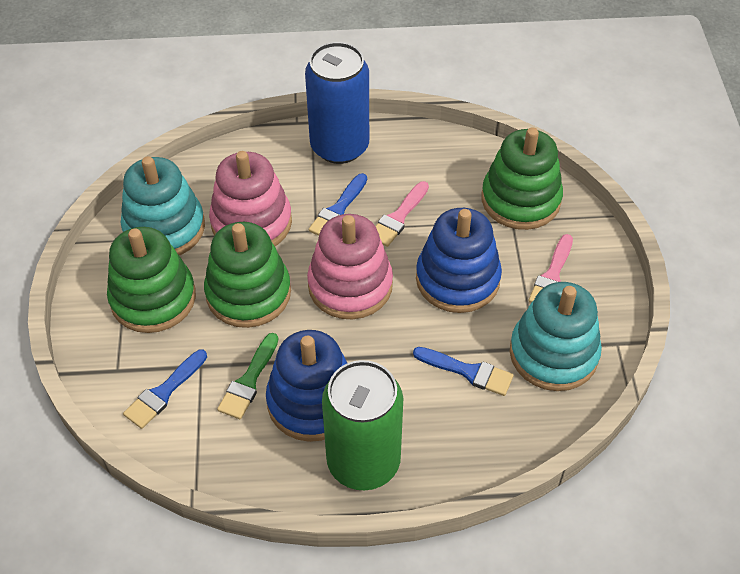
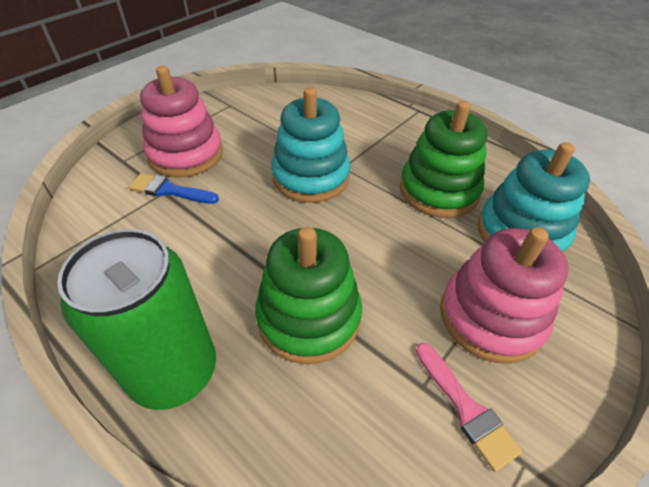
blue brush: [123,350,207,429] [309,173,367,236] [413,347,514,396] = 3 -> [129,173,219,204] = 1
blue can: [305,42,369,164] = 1 -> none = 0
blue stacking toy: [266,330,347,442] [416,208,502,313] = 2 -> none = 0
green brush: [217,333,279,419] = 1 -> none = 0
green stacking toy: [107,227,196,333] [204,222,291,328] [482,127,563,230] = 3 -> [255,227,362,364] [400,101,488,218] = 2
pink brush: [376,181,429,247] [529,234,573,303] = 2 -> [416,343,522,472] = 1

